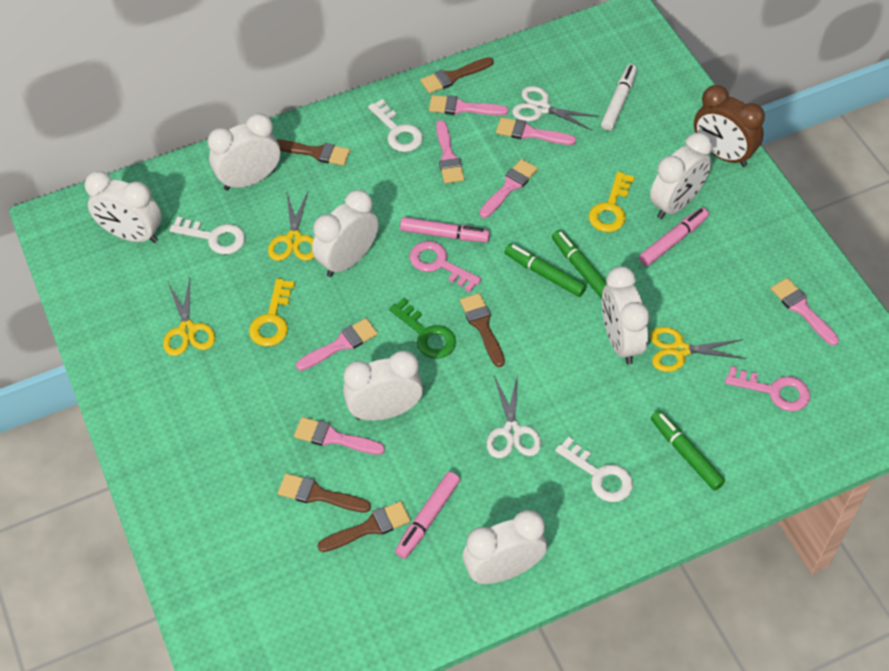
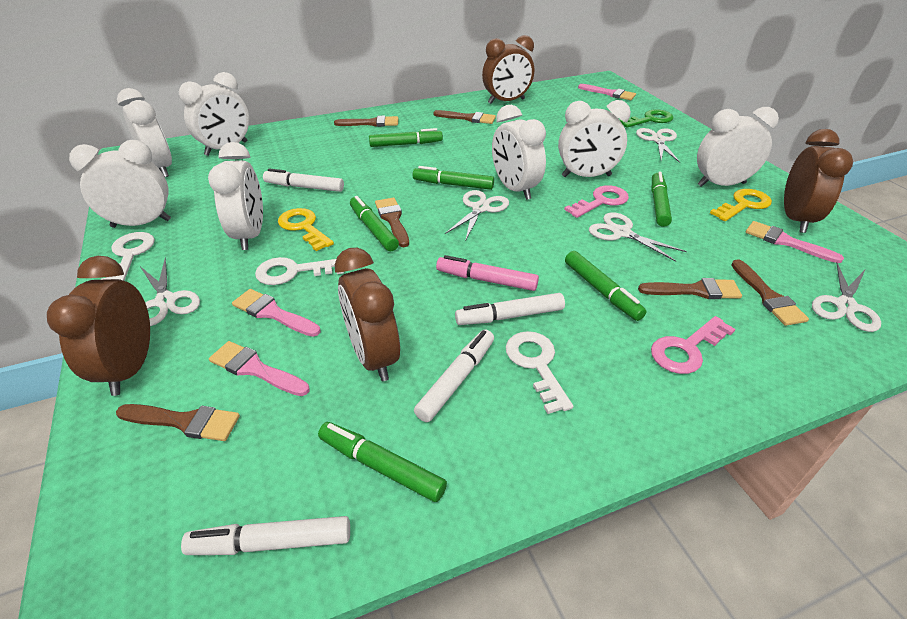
brown brush: [276,139,350,166] [278,473,371,513] [317,501,411,552] [420,57,494,94] [460,293,505,367] = 5 -> [116,404,240,441] [334,116,398,127] [375,198,409,247] [433,110,496,124] [638,278,742,299] [731,259,809,326] = 6
brown clock: [694,85,765,167] = 1 -> [47,256,150,396] [335,248,400,381] [482,35,534,104] [784,129,853,233] = 4
green marker: [504,243,586,297] [552,230,607,299] [651,410,725,490] = 3 -> [318,422,447,502] [350,196,399,252] [369,128,443,147] [413,166,494,190] [565,251,646,321] [651,171,672,227] = 6
pink brush: [294,417,385,455] [296,318,378,371] [429,95,508,116] [436,120,465,184] [479,159,538,218] [496,117,576,145] [771,278,839,346] = 7 -> [209,341,309,396] [232,289,320,337] [578,84,636,100] [746,221,844,263] = 4
pink marker: [395,472,460,559] [400,217,490,242] [639,207,709,266] = 3 -> [436,255,539,291] = 1
white marker: [601,64,637,131] = 1 -> [181,516,350,555] [263,169,344,192] [414,330,494,422] [455,293,565,325] = 4
white scissors: [487,374,542,458] [512,86,599,130] = 2 -> [140,258,200,326] [445,190,509,239] [589,212,687,262] [636,128,680,163] [812,263,881,332] = 5
yellow scissors: [163,278,215,356] [268,192,314,261] [650,327,746,372] = 3 -> none = 0

